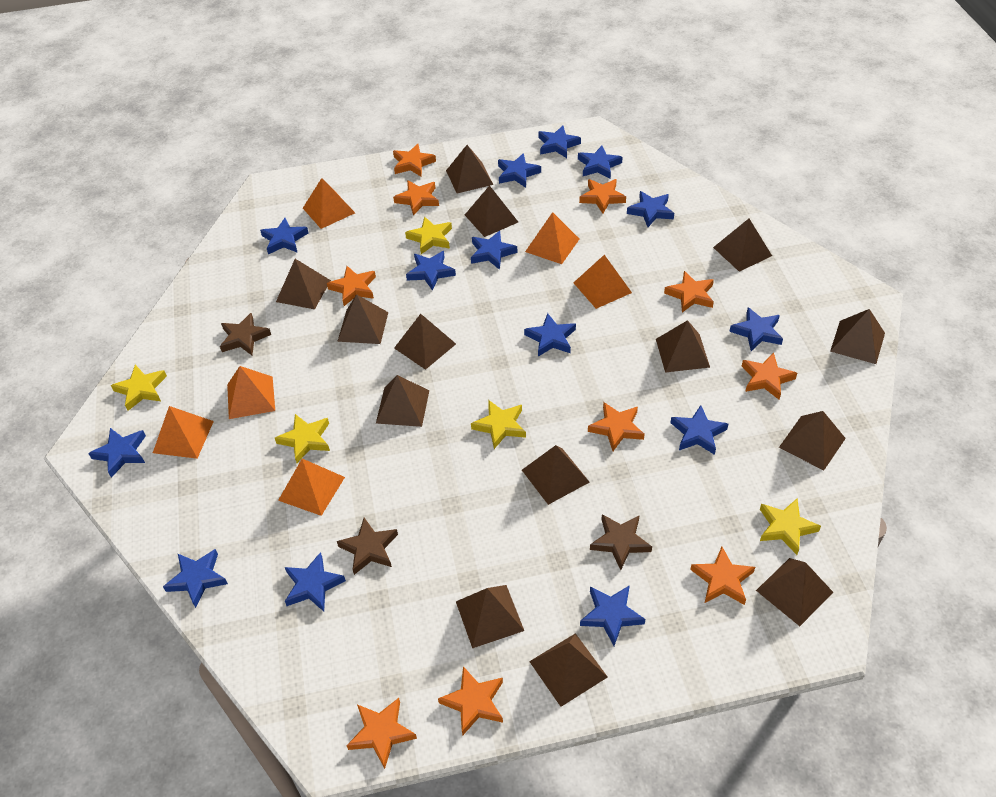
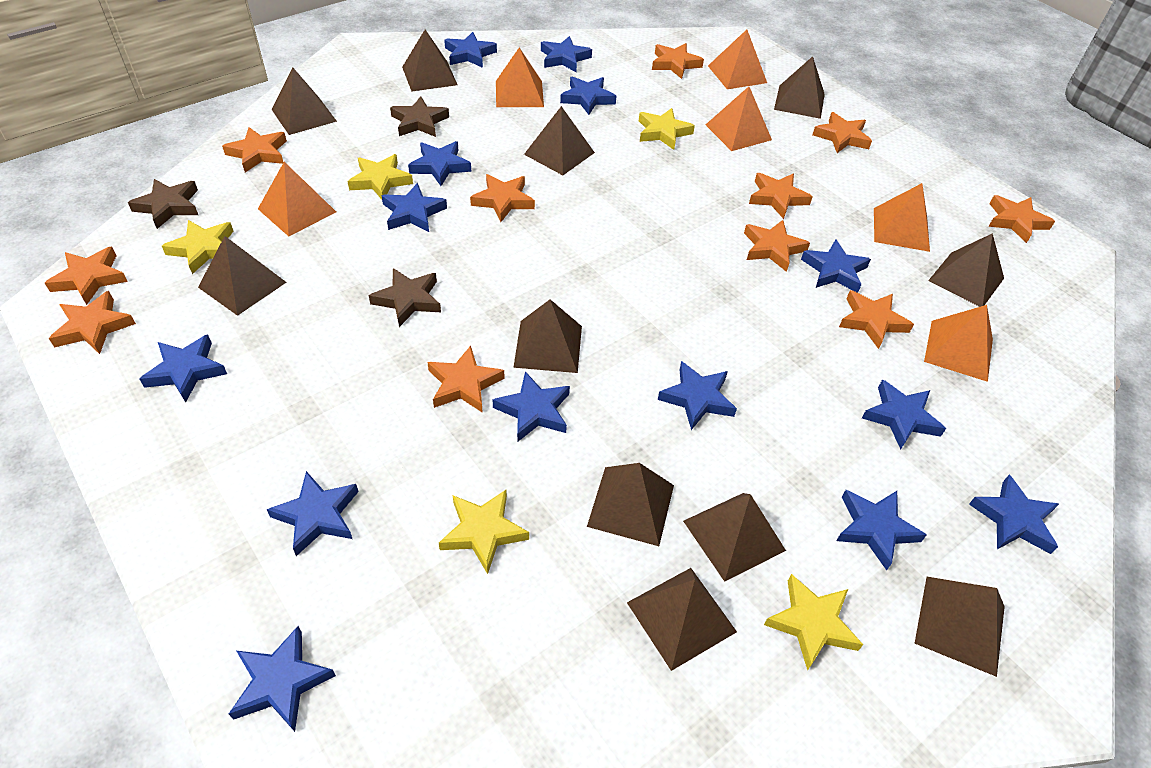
brown pyramid: [276,259,331,309] [337,294,388,344] [376,375,429,427] [394,314,456,370] [446,145,493,193] [456,585,524,648] [465,185,518,237] [522,445,590,505] [529,633,607,707] [656,320,710,373] [713,219,772,272] [756,558,833,626] [779,411,846,471] [830,309,885,364] = 14 -> [198,236,287,316] [272,68,337,135] [402,29,458,92] [513,299,582,373] [524,106,595,175] [587,463,674,546] [627,568,737,671] [683,493,786,582] [774,56,825,119] [915,577,1005,677] [928,233,1004,307] = 11
orange star: [327,266,376,306] [346,698,417,769] [393,144,436,177] [393,180,439,215] [438,666,503,736] [579,179,626,214] [588,402,645,451] [664,271,714,313] [690,547,755,605] [742,353,797,400] = 10 -> [45,247,128,305] [49,291,136,354] [222,127,287,172] [427,346,505,413] [470,174,535,222] [652,43,704,79] [744,220,810,272] [749,173,813,219] [812,112,872,153] [839,290,914,349] [988,195,1055,243] = 11

